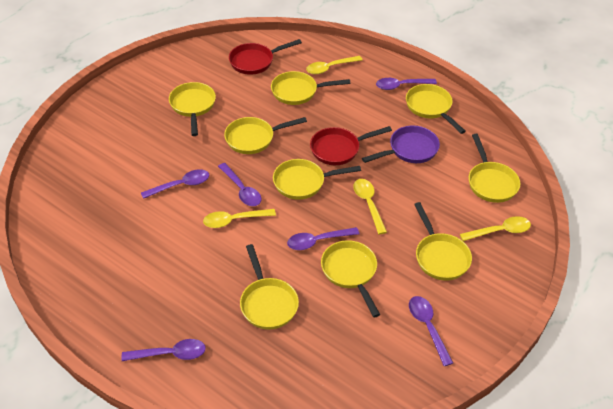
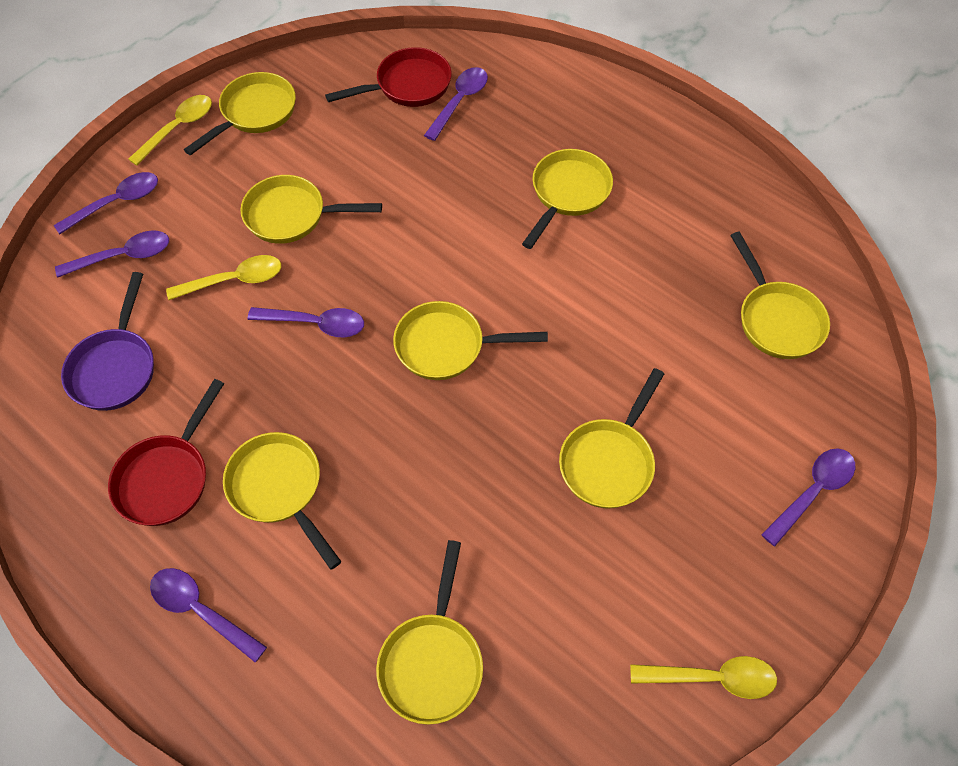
yellow pan: [169,82,216,136] [224,117,307,154] [240,244,299,330] [271,71,350,105] [273,159,361,200] [321,240,380,317] [406,84,466,134] [414,202,472,281] [469,134,520,203] = 9 -> [184,72,296,155] [223,432,342,569] [240,175,382,244] [376,540,483,725] [393,301,548,380] [522,149,613,249] [559,368,664,509] [730,231,830,359] = 8
yellow spoon: [203,209,276,228] [306,56,363,74] [353,179,387,234] [460,216,531,241] = 4 -> [128,95,212,166] [166,255,281,300] [630,656,777,699] = 3

